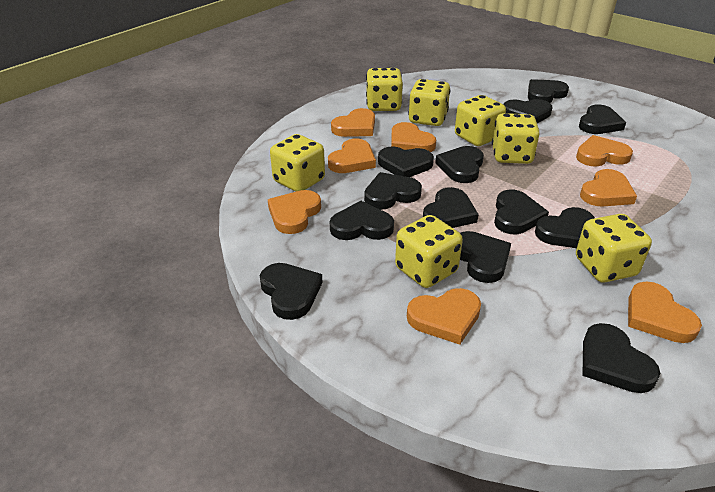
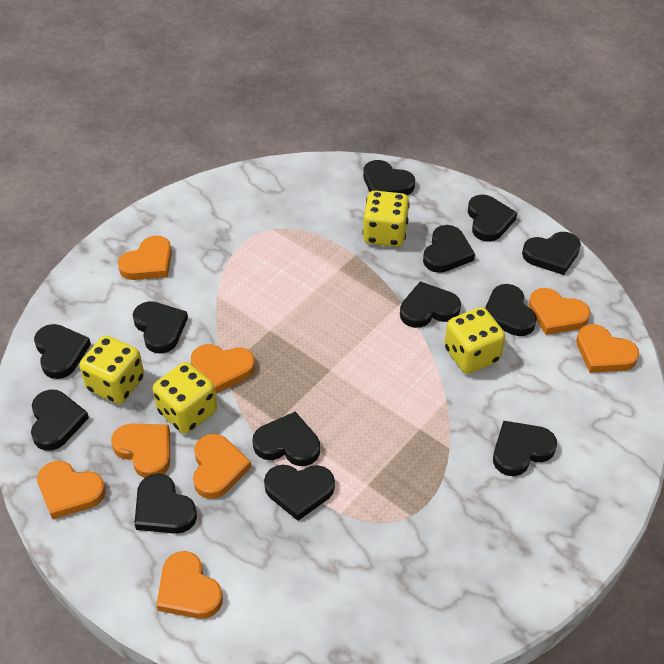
yellow dice: [270,134,325,192] [366,68,403,111] [395,215,463,288] [408,79,450,126] [455,95,506,146] [492,113,540,164] [576,214,652,282] = 7 -> [79,336,144,404] [153,362,217,434] [363,191,410,247] [444,307,505,374] = 4

